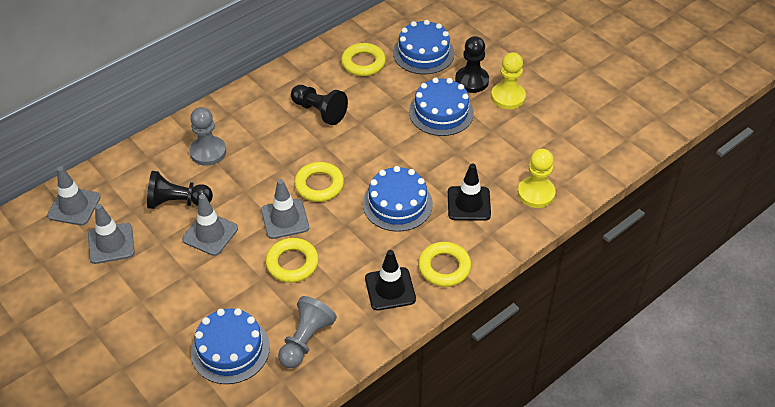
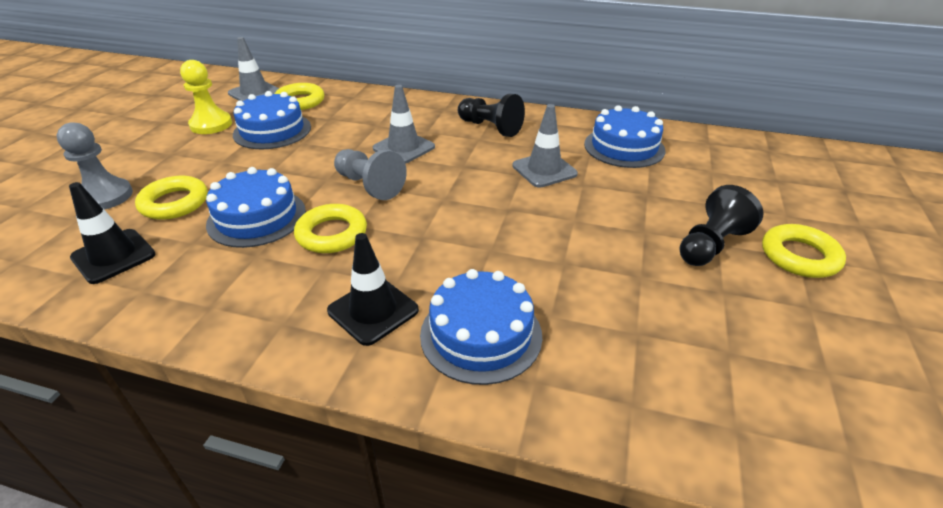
black pawn: [147,171,213,209] [291,85,348,125] [455,36,489,93] = 3 -> [458,94,525,137] [680,185,763,266] = 2
grey traffic cone: [47,166,101,225] [88,204,135,264] [182,194,238,256] [261,179,309,239] = 4 -> [228,37,279,101] [373,85,435,164] [512,104,578,188] = 3
yellow pawn: [491,52,526,109] [518,149,556,208] = 2 -> [180,60,232,134] = 1

